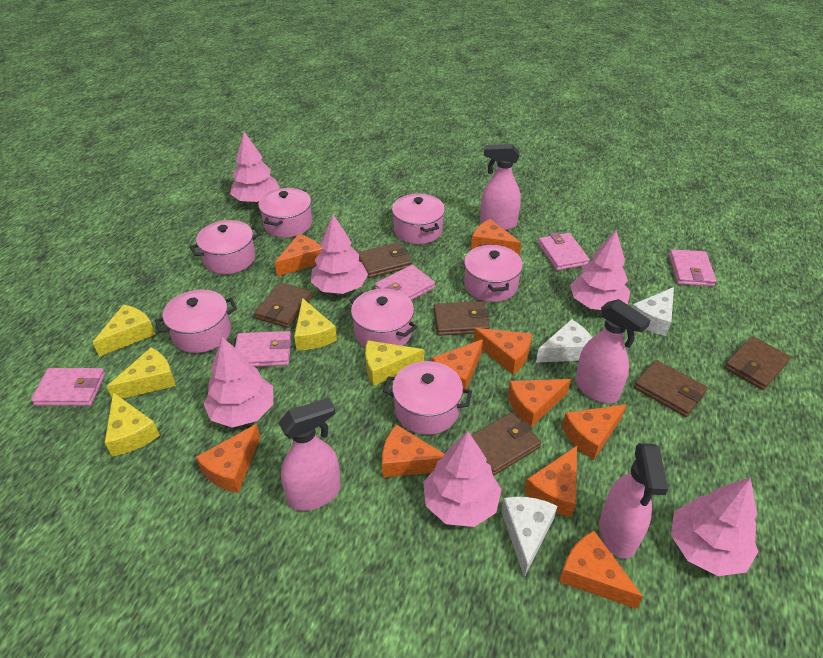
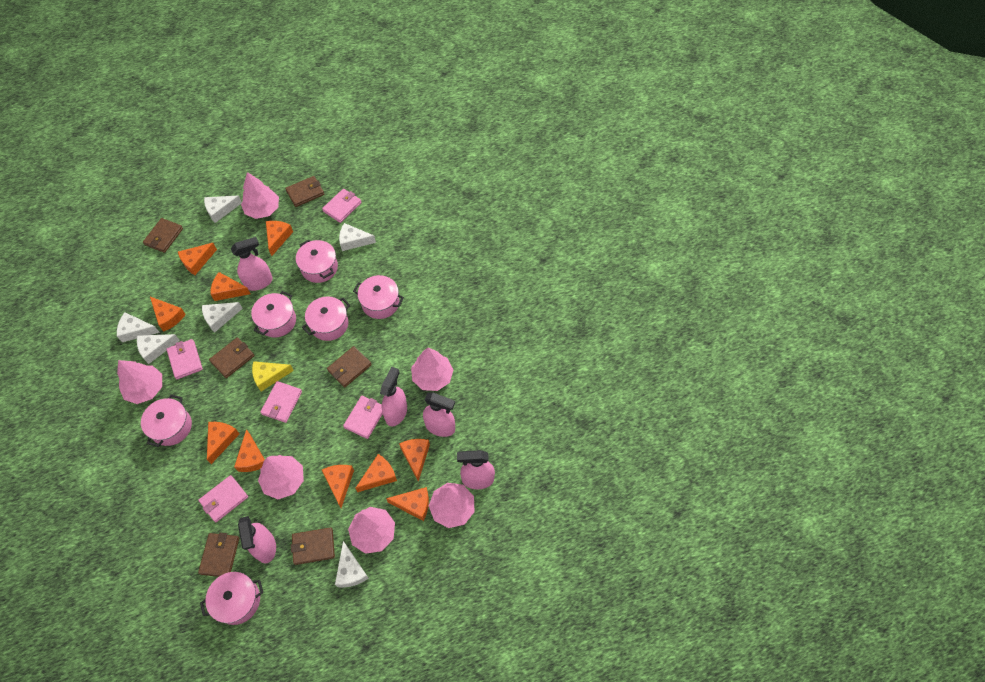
pink pot: [155,290,237,353] [190,220,261,274] [258,188,312,238] [349,289,417,348] [383,361,472,435] [392,194,445,244] [464,244,523,302] = 7 -> [141,395,192,447] [200,572,263,625] [251,291,296,337] [296,240,338,283] [302,296,350,341] [353,275,404,319] = 6
pink spray bottle: [279,398,341,511] [480,144,521,230] [575,299,651,403] [599,443,668,559] = 4 -> [231,237,273,291] [238,516,276,563] [380,367,407,426] [423,392,455,437] [457,450,495,489] = 5
white cheese: [501,497,557,577] [536,319,592,363] [632,287,674,336] = 3 -> [117,312,160,342] [137,334,180,364] [202,302,243,333] [204,196,242,223] [335,541,369,587] [339,223,376,251] = 6
yellow cheese: [93,304,155,357] [105,392,160,456] [107,347,176,399] [294,298,337,350] [365,340,424,386] = 5 -> [252,361,294,391] = 1

